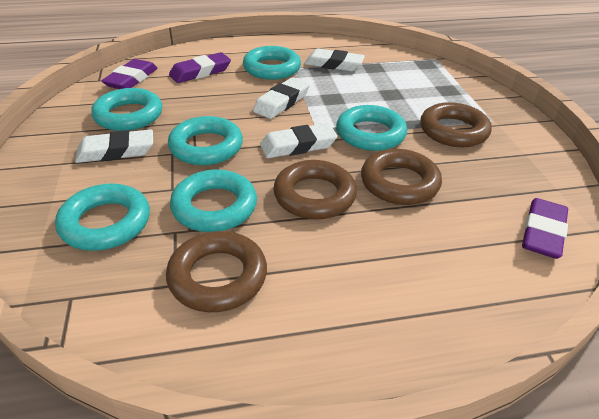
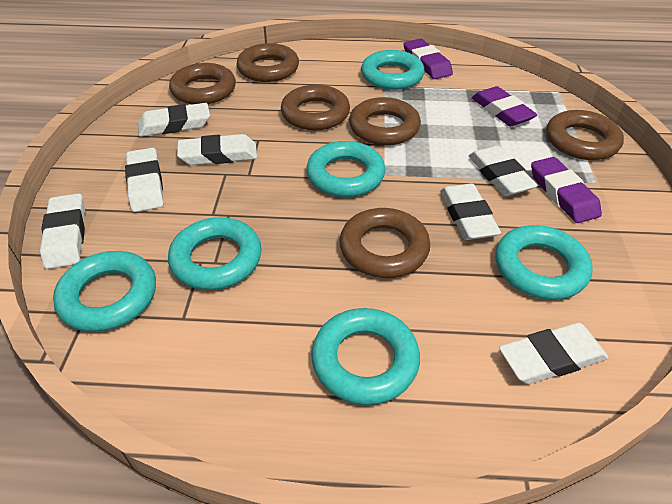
brown ring: [166,231,267,312] [273,160,357,219] [361,149,442,205] [420,102,492,147] = 4 -> [169,63,236,104] [237,43,299,82] [281,85,350,131] [339,208,430,278] [349,97,421,145] [546,110,624,160] = 6
white eraser: [75,129,153,163] [253,77,310,119] [260,123,338,158] [304,49,365,71] = 4 -> [40,193,85,269] [125,148,163,212] [138,103,210,137] [177,134,257,165] [440,184,501,240] [469,146,538,196] [499,323,608,384] = 7

